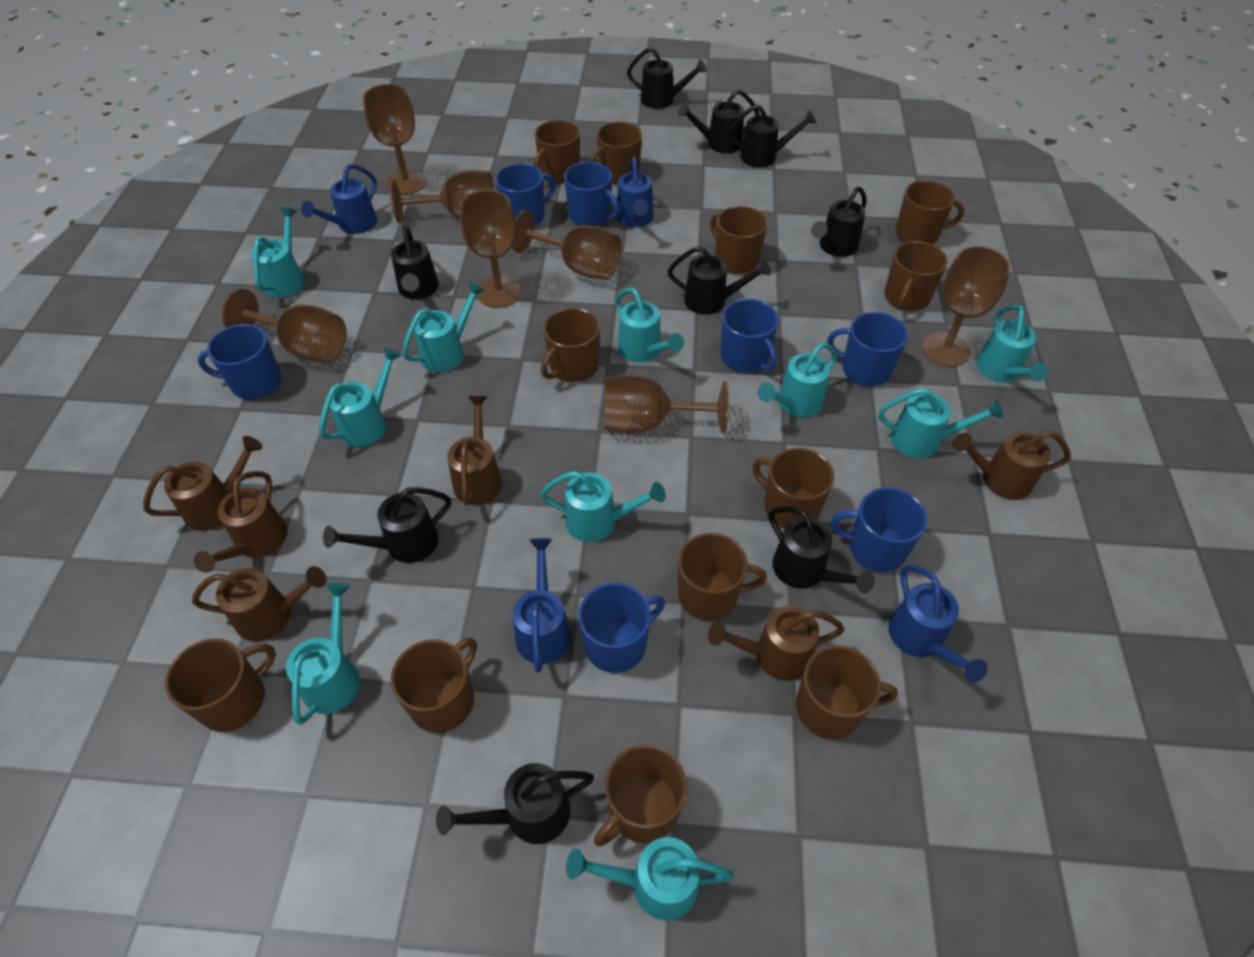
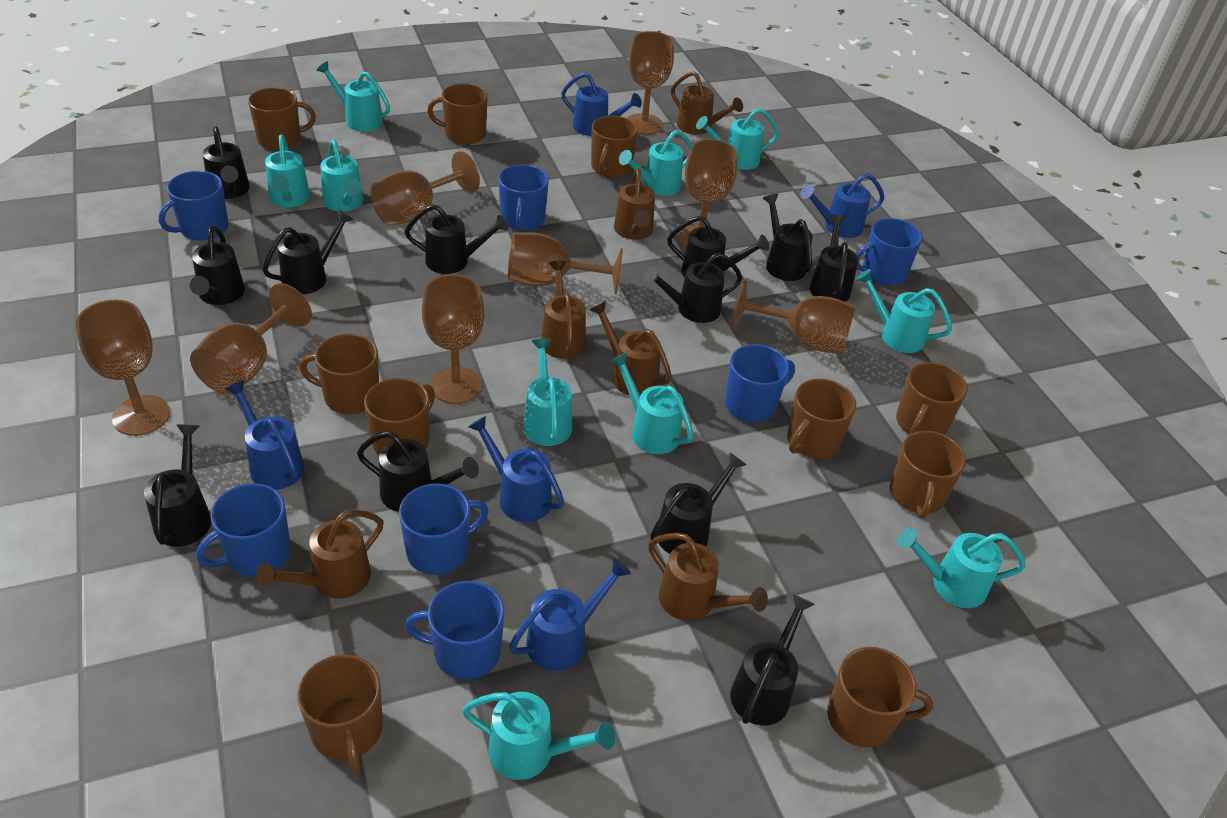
black watering can: [323,487,451,563] [391,225,439,299] [436,763,594,844] [627,47,707,109] [668,246,771,315] [678,90,759,153] [728,105,816,167] [769,506,875,594] [811,186,867,257] = 9 -> [144,424,211,547] [190,226,245,305] [203,126,250,199] [263,209,354,294] [357,431,479,512] [405,204,508,274] [644,253,742,323] [650,452,747,554] [667,216,769,277] [730,594,815,726] [763,194,813,281] [809,215,858,302] = 12
blue watering can: [301,164,377,234] [513,538,571,673] [616,157,653,227] [888,565,988,682] = 4 -> [225,380,304,490] [468,416,564,522] [509,558,631,671] [561,72,642,136] [800,173,885,238] = 5
brown goblet: [222,289,346,363] [363,84,426,195] [390,170,494,223] [460,190,521,308] [512,210,622,280] [604,375,729,433] [922,246,1011,367] = 7 -> [75,300,170,436] [190,283,312,394] [370,151,480,226] [422,274,484,404] [508,232,623,294] [628,31,674,135] [678,139,737,248] [732,281,855,354] = 8
brown mug: [165,639,276,732] [391,638,477,733] [534,120,580,183] [541,308,600,382] [589,122,642,184] [594,745,687,847] [678,533,767,620] [710,206,767,274] [753,448,834,528] [796,645,898,739] [884,241,948,311] [895,180,964,244] = 12 -> [248,88,316,150] [297,655,383,772] [300,334,379,414] [364,378,435,455] [427,83,488,144] [591,115,638,177] [787,379,856,459] [827,647,933,747] [890,431,966,518] [896,362,968,435] = 10

